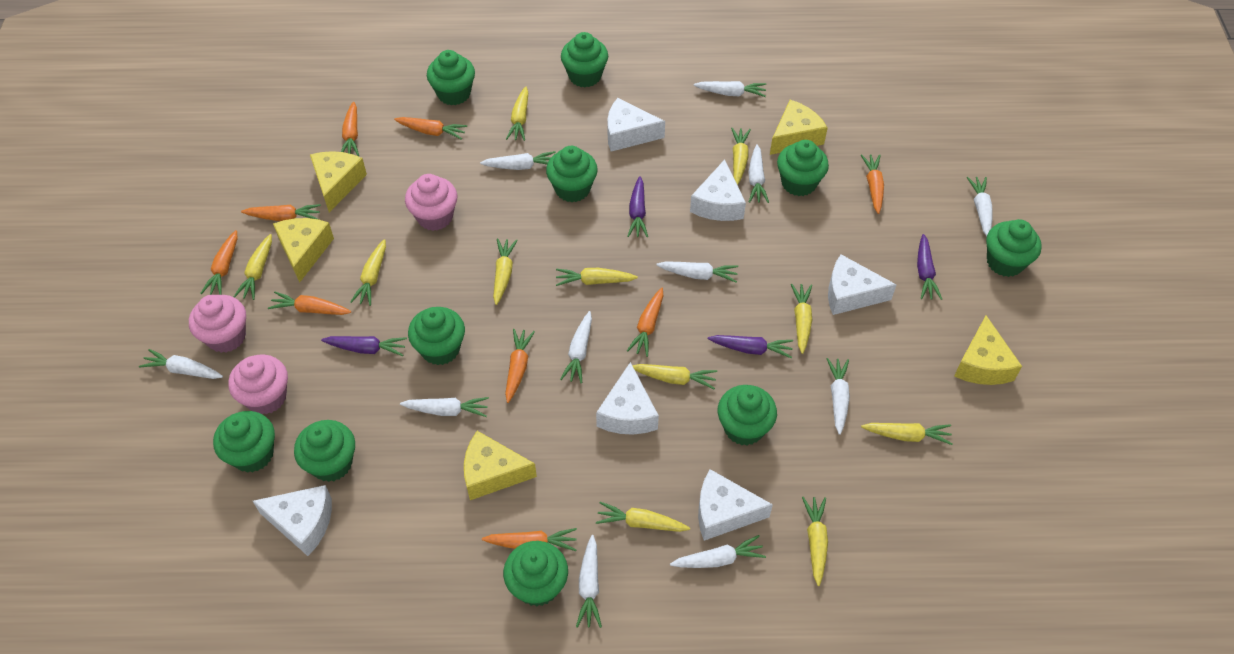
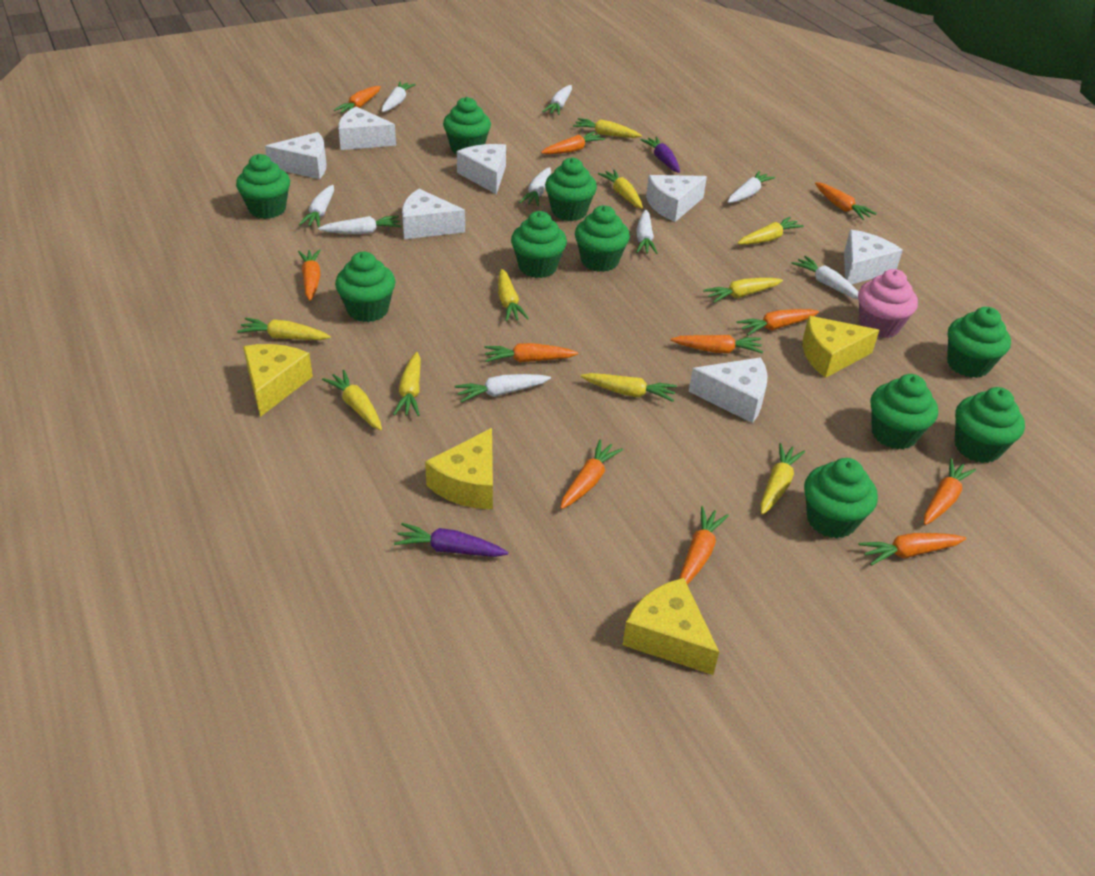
orange carrot: [200,230,238,295] [241,204,321,221] [268,292,351,315] [341,102,359,156] [394,117,467,140] [482,528,577,551] [505,329,535,403] [627,287,663,357] [861,154,884,214] = 9 -> [298,249,321,301] [334,86,381,113] [484,343,578,362] [541,131,605,154] [560,439,623,509] [671,335,763,353] [679,506,729,585] [736,309,819,336] [815,182,877,220] [859,533,966,566] [924,458,976,525] = 11
pink cupcake: [189,295,246,353] [228,355,288,414] [405,174,457,231] = 3 -> [858,269,918,338] = 1
purple carrot: [321,336,407,356] [627,176,648,237] [708,335,793,359] [917,234,942,300] = 4 -> [394,523,508,557] [640,137,680,173] = 2
white carrot: [139,349,223,379] [400,397,489,417] [480,151,556,170] [560,311,592,383] [576,535,602,628] [656,261,738,283] [670,535,766,568] [694,81,766,97] [748,144,769,203] [827,358,850,435] [967,177,992,236] = 11 -> [299,185,334,228] [318,216,402,234] [382,82,416,112] [454,374,551,403] [519,167,551,206] [542,85,572,115] [636,209,658,254] [728,171,775,203] [791,256,859,299] = 9
white cheese: [253,485,332,556] [596,362,659,435] [607,98,665,152] [690,159,746,221] [698,469,773,541] [828,254,896,315] = 6 -> [265,132,326,179] [338,107,396,150] [402,189,465,239] [457,144,506,195] [646,175,707,222] [689,357,767,423] [844,230,903,284] = 7
yellow carrot: [234,234,272,300] [350,239,386,306] [493,239,518,305] [506,86,528,141] [556,268,638,286] [596,502,690,532] [632,364,717,389] [731,128,751,185] [791,284,812,354] [802,497,828,586] [861,423,953,445] = 11 -> [237,317,331,340] [322,370,382,430] [393,352,421,416] [498,269,529,322] [573,118,642,138] [581,373,677,402] [598,170,643,209] [703,278,783,303] [738,217,804,245] [760,443,805,515] = 10
yellow cheese: [273,218,334,283] [310,151,367,212] [464,431,537,500] [770,100,828,155] [954,315,1022,385] = 5 -> [243,344,313,417] [425,428,493,509] [623,578,719,675] [803,316,879,378] = 4

